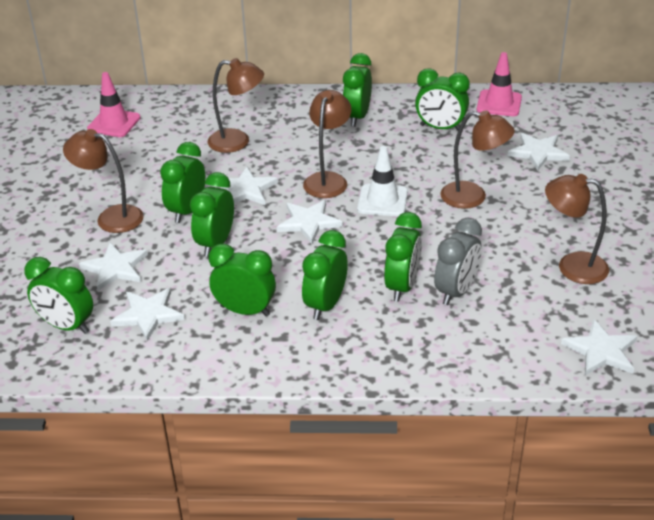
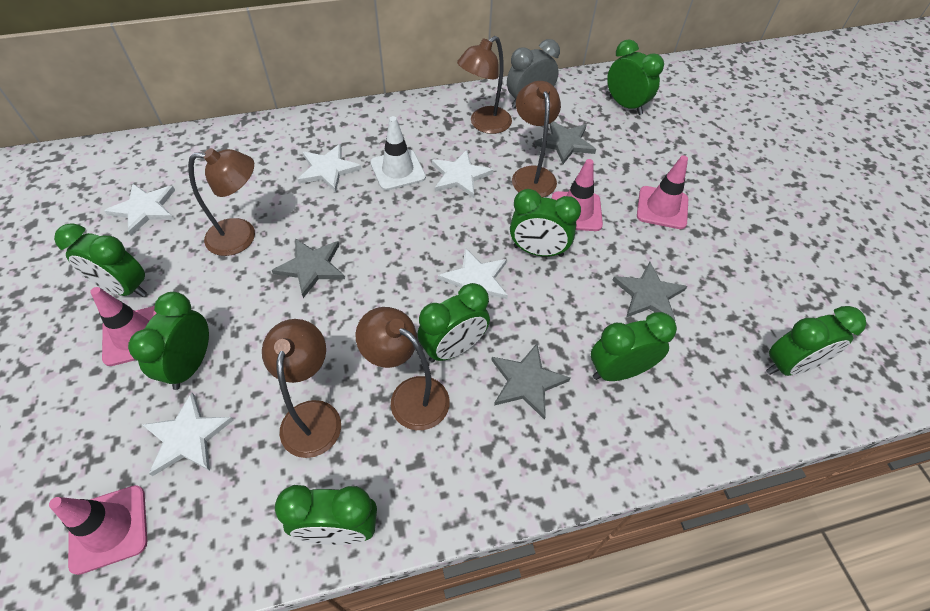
grey star: none = 0 -> [272,239,345,298] [491,344,570,420] [535,121,596,164] [612,262,687,321] = 4
pink traffic cone: [87,72,141,137] [477,52,522,116] = 2 -> [49,485,147,575] [90,287,156,366] [552,159,603,231] [637,155,688,229] = 4
white star: [79,243,148,291] [110,288,185,341] [220,167,278,205] [277,200,343,244] [507,133,570,171] [561,319,637,375] = 6 -> [104,184,175,236] [142,393,233,476] [297,144,362,192] [432,150,493,198] [438,248,508,299] = 5

